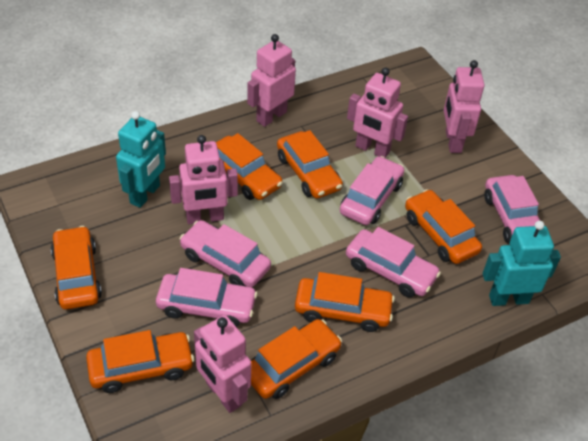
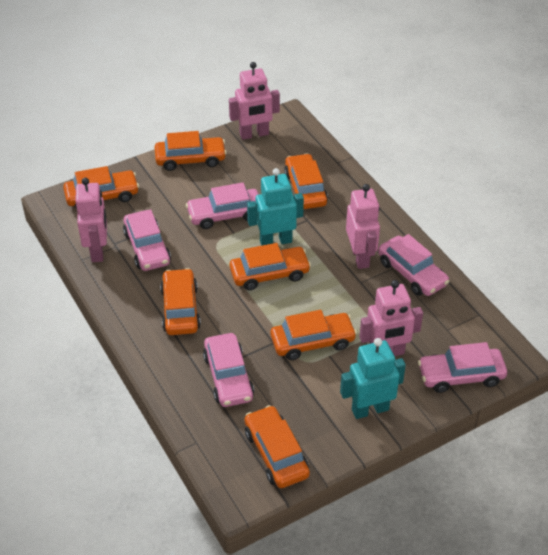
pink robot: [169,135,238,224] [194,315,251,413] [247,34,296,127] [347,67,408,158] [444,60,485,153] = 5 -> [75,178,107,262] [229,62,280,140] [346,184,380,269] [359,280,423,356] = 4

